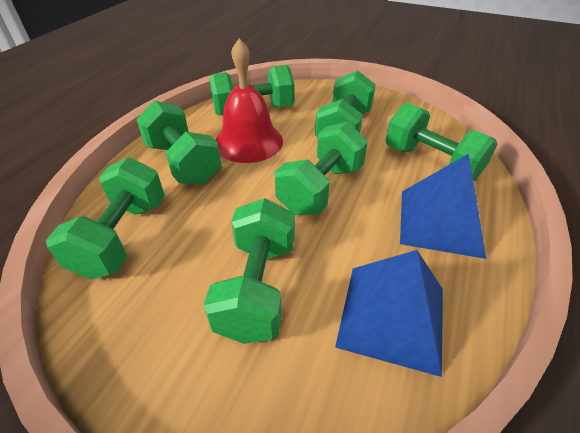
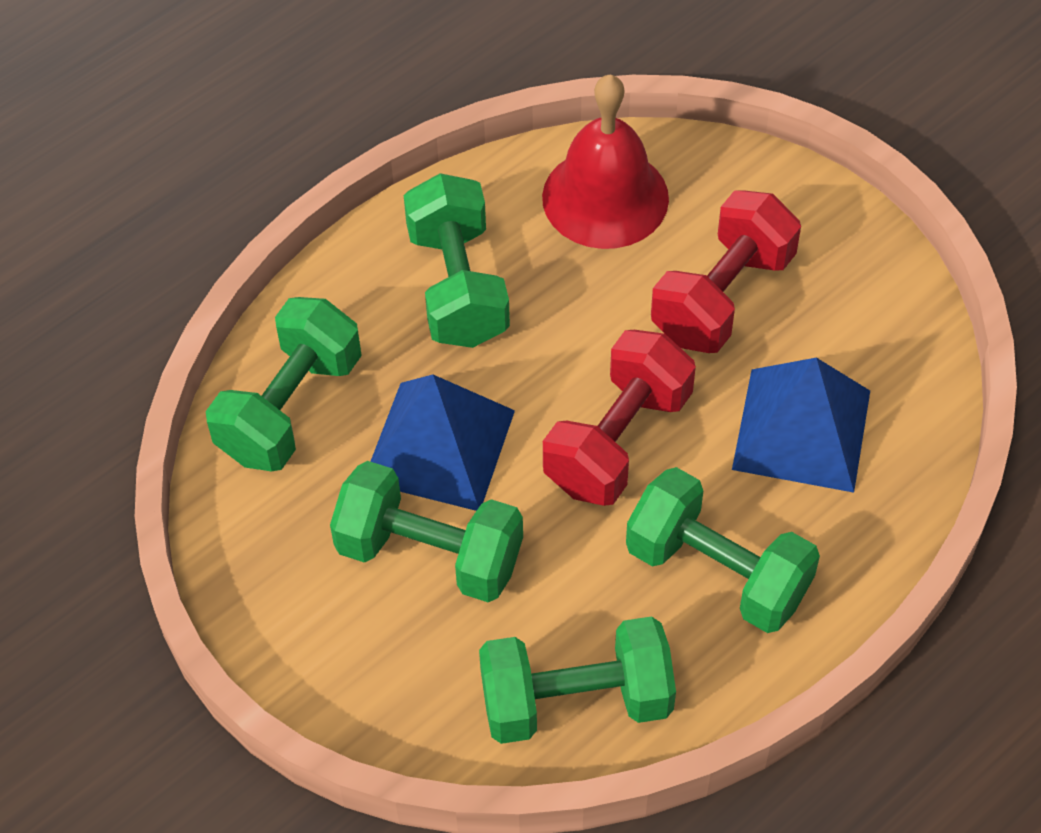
green dumbbell: [46,157,165,279] [136,101,221,184] [204,198,295,344] [209,65,295,116] [275,122,368,215] [315,70,376,137] [385,103,497,181] = 7 -> [206,297,362,471] [330,461,523,602] [404,173,510,348] [479,616,676,744] [626,467,820,633] = 5
red dumbbell: none = 0 -> [543,330,696,506] [651,190,801,353] = 2

